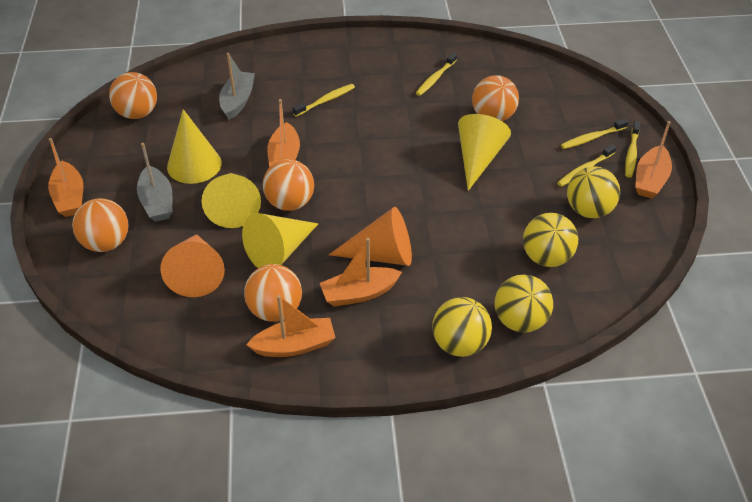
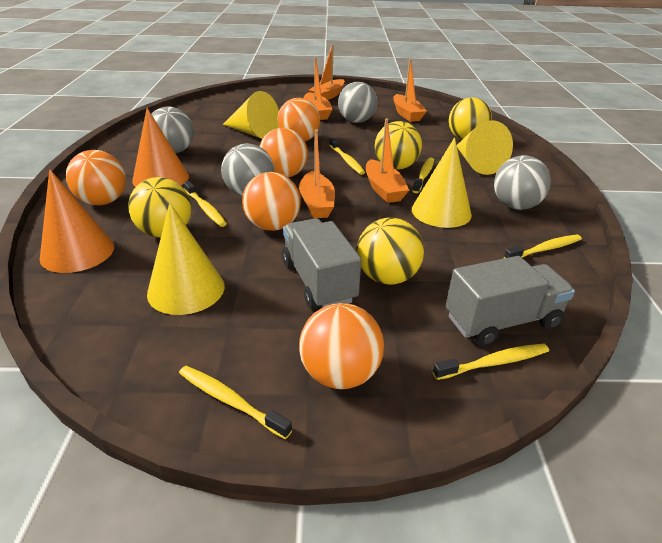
grey ball: none = 0 -> [152,107,194,153] [221,144,275,196] [338,82,377,123] [494,155,551,210] = 4
grey boat: [137,143,172,222] [219,53,255,120] = 2 -> none = 0
grey truck: none = 0 -> [282,218,361,309] [446,256,575,346] = 2
yellow toothbrush: [292,84,355,117] [416,52,457,96] [557,144,616,187] [561,118,629,149] [625,121,640,178] = 5 -> [179,366,292,439] [184,181,227,227] [329,138,365,175] [413,158,434,193] [433,343,549,380] [504,235,582,258] = 6

